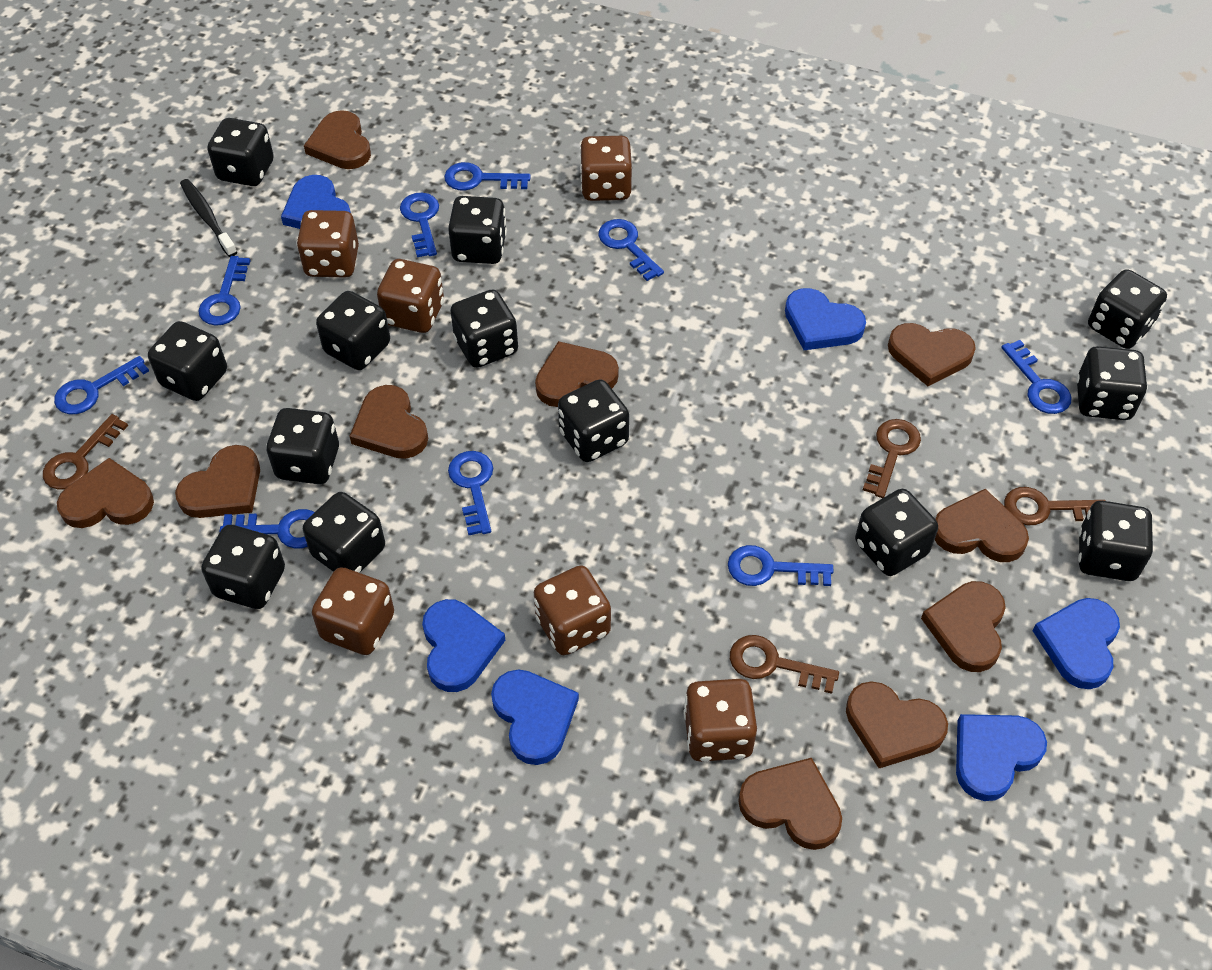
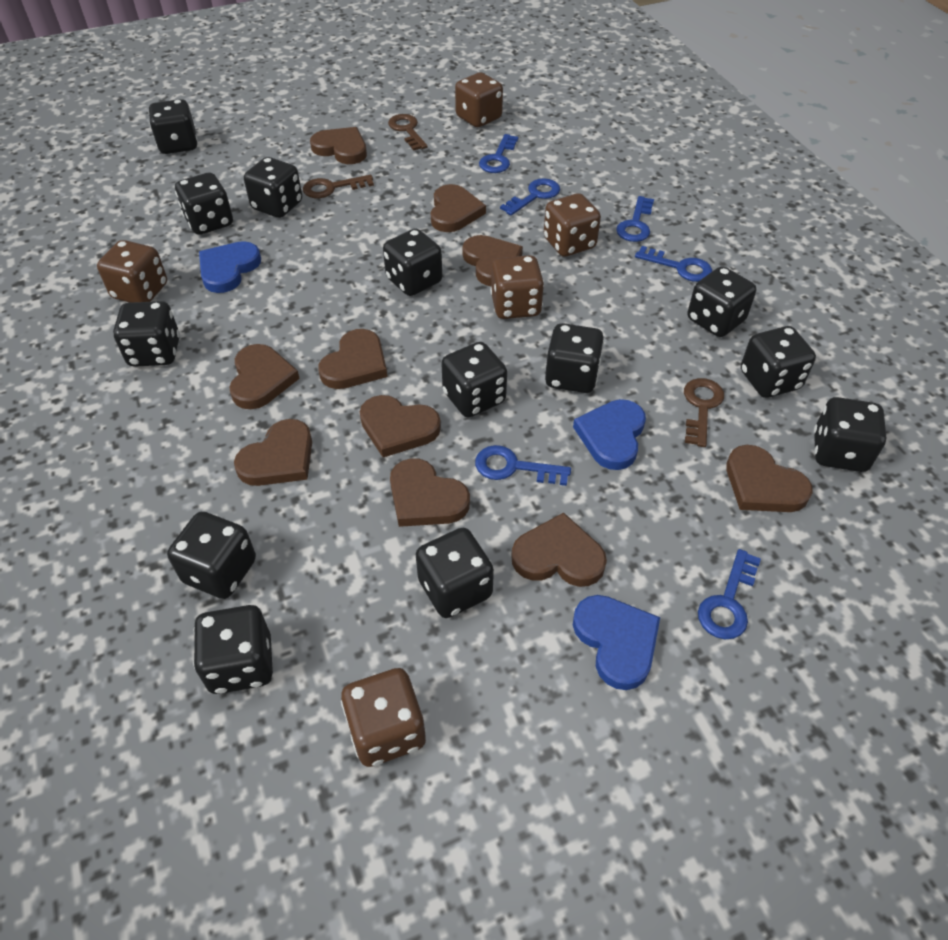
black toothbrush: [180,179,237,257] = 1 -> none = 0
blue heart: [281,175,351,229] [422,599,505,692] [491,669,579,765] [785,288,866,350] [956,714,1047,801] [1032,598,1120,689] = 6 -> [199,241,261,293] [573,399,646,470] [573,595,660,690] = 3
blue key: [54,356,149,414] [198,256,250,326] [219,509,314,549] [400,193,439,257] [444,162,531,190] [448,451,493,535] [598,219,664,281] [728,545,834,586] [1001,340,1072,414] = 9 -> [475,445,571,486] [479,134,518,173] [500,178,560,216] [616,196,654,242] [635,246,712,282] [698,549,761,639] = 6
brown dice: [296,210,359,278] [312,567,394,655] [377,259,444,333] [534,565,611,655] [580,136,632,201] [684,679,757,762] = 6 -> [97,240,167,303] [341,668,426,767] [455,72,503,127] [490,255,544,319] [544,193,601,257] = 5
brown key: [43,414,128,490] [730,635,839,694] [863,419,921,498] [1004,487,1106,525] = 4 -> [303,175,374,198] [388,114,428,151] [684,378,724,447] = 3

